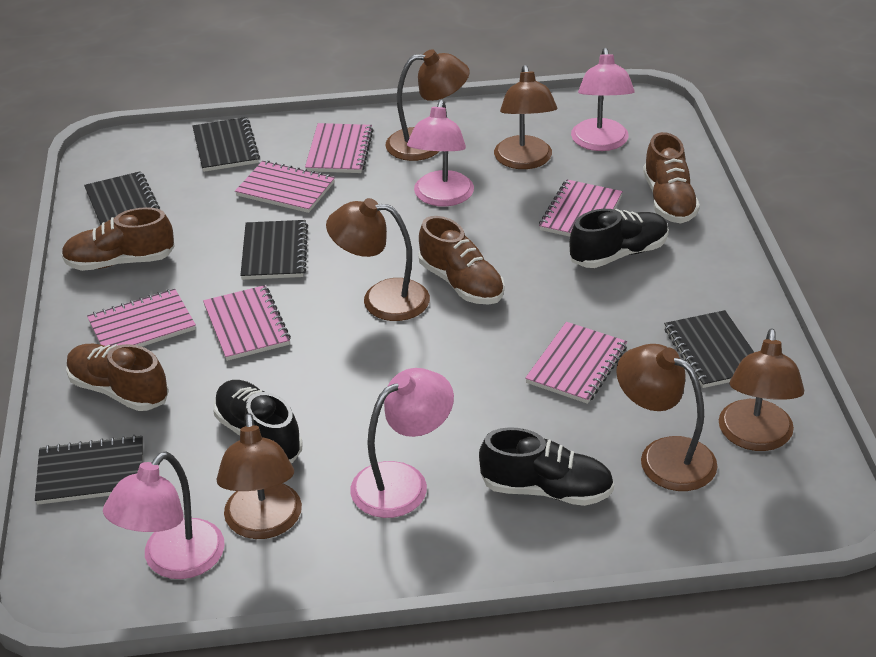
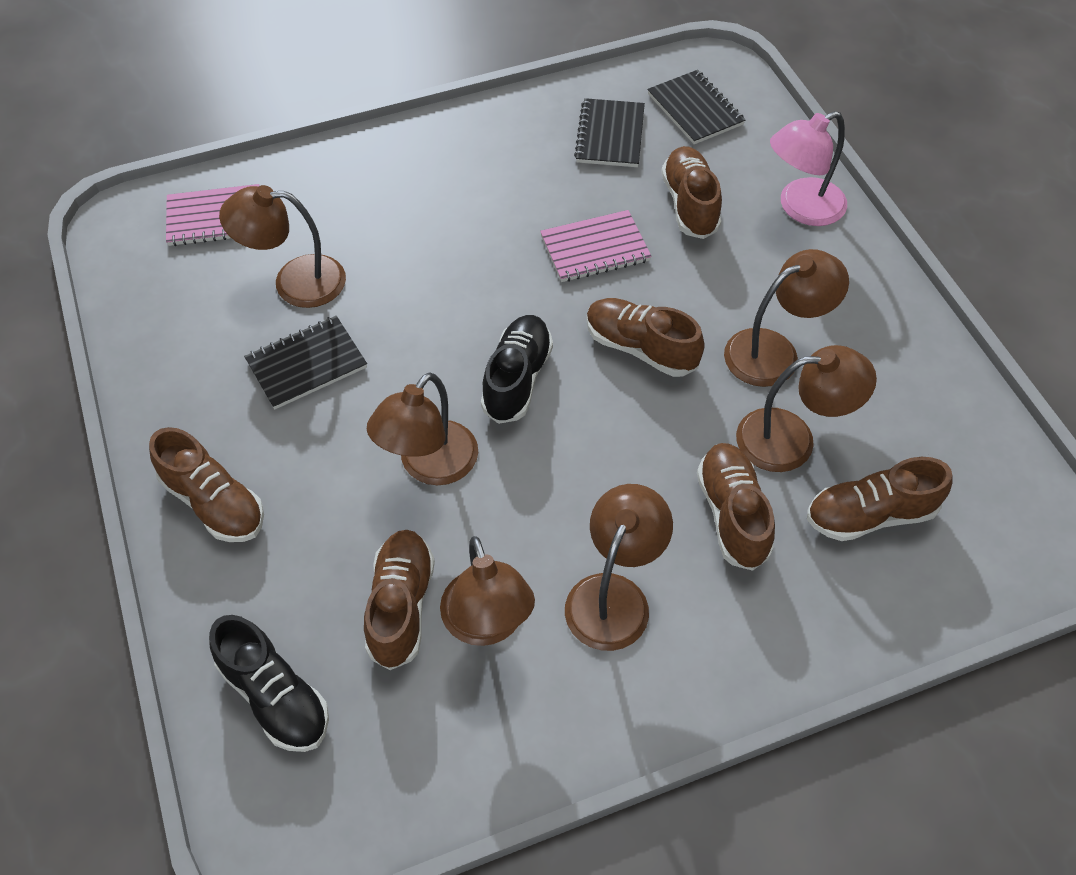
black notebook: [35,435,143,505] [84,171,160,225] [192,117,260,172] [240,220,308,280] [664,310,754,388] = 5 -> [244,316,367,409] [574,98,645,167] [647,70,745,144] = 3
black shoe: [213,380,303,463] [479,427,614,506] [570,209,669,268] = 3 -> [209,615,329,752] [481,315,553,424] = 2
brown shoe: [61,207,175,271] [66,344,169,411] [419,216,505,305] [643,132,700,223] = 4 -> [149,427,264,542] [364,530,435,670] [586,298,705,377] [661,146,722,239] [697,443,775,571] [807,457,953,541] = 6
pink lamp: [103,451,225,579] [350,368,454,518] [407,100,474,206] [571,48,635,151] = 4 -> [770,111,847,226] = 1
pink notebook: [87,289,196,347] [203,285,291,361] [235,160,335,213] [305,123,373,173] [525,322,627,404] [539,179,623,237] = 6 -> [166,184,259,246] [540,210,652,282] = 2

